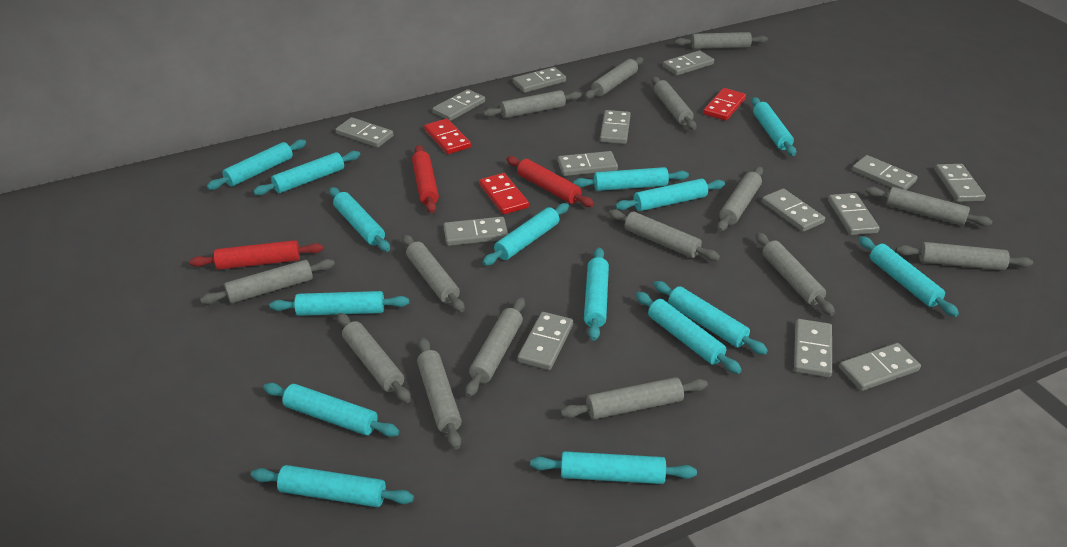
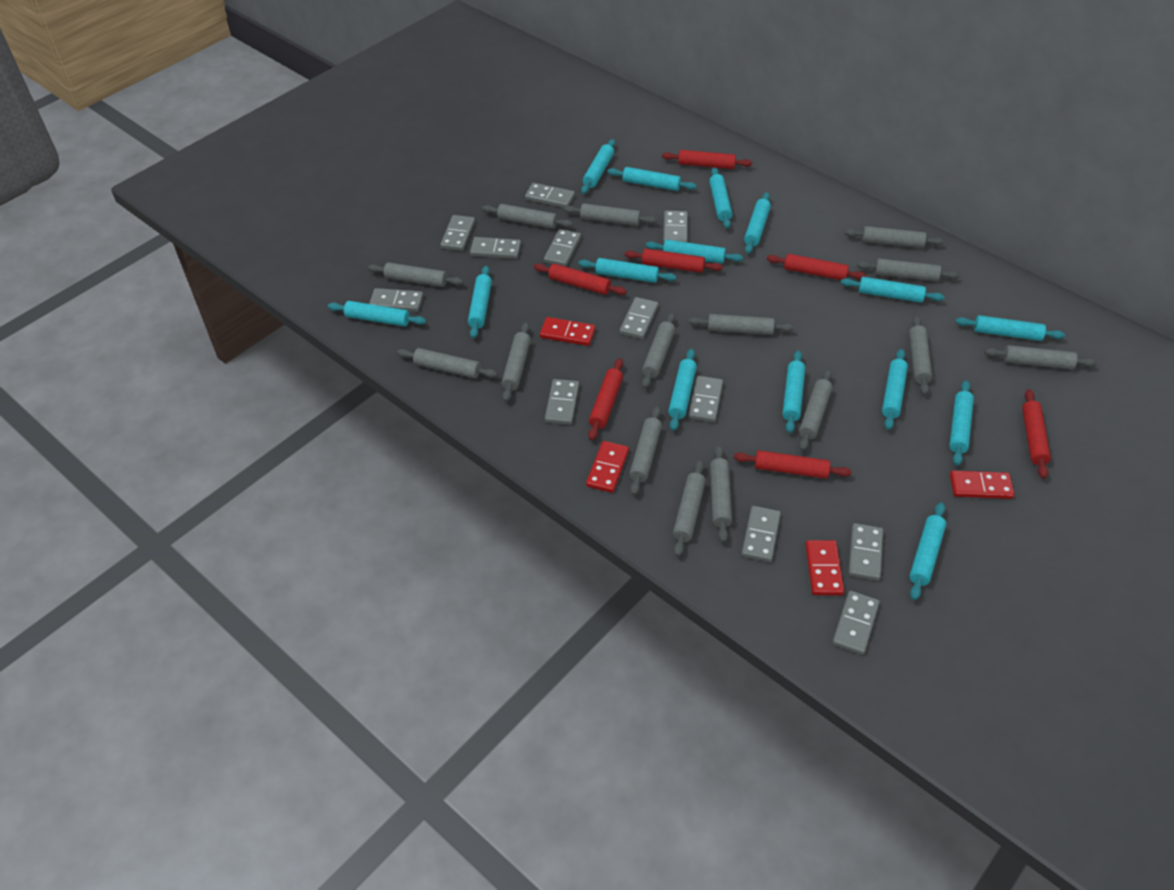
grey domino: [335,117,393,148] [432,89,485,121] [444,217,508,246] [513,67,566,93] [517,312,573,370] [558,151,618,176] [600,110,631,144] [663,50,714,76] [762,189,825,232] [794,319,832,377] [828,193,880,235] [839,343,921,391] [852,155,918,190] [935,164,986,202] = 14 -> [369,288,423,312] [440,215,475,251] [470,237,521,259] [525,183,575,208] [544,229,581,267] [545,379,579,425] [619,297,658,339] [663,211,688,244] [688,376,723,422] [742,506,781,562] [832,591,880,655] [848,523,883,581] = 12
red domino: [424,119,471,154] [479,173,529,215] [703,88,746,121] = 3 -> [540,317,595,346] [586,441,629,493] [805,540,844,595] [950,470,1014,499] = 4
red rolling pin: [190,240,323,270] [412,145,439,213] [506,156,594,207] = 3 -> [534,263,627,295] [588,358,623,440] [625,249,723,273] [662,150,752,169] [734,450,852,479] [767,254,867,280] [1022,389,1051,479] = 7

